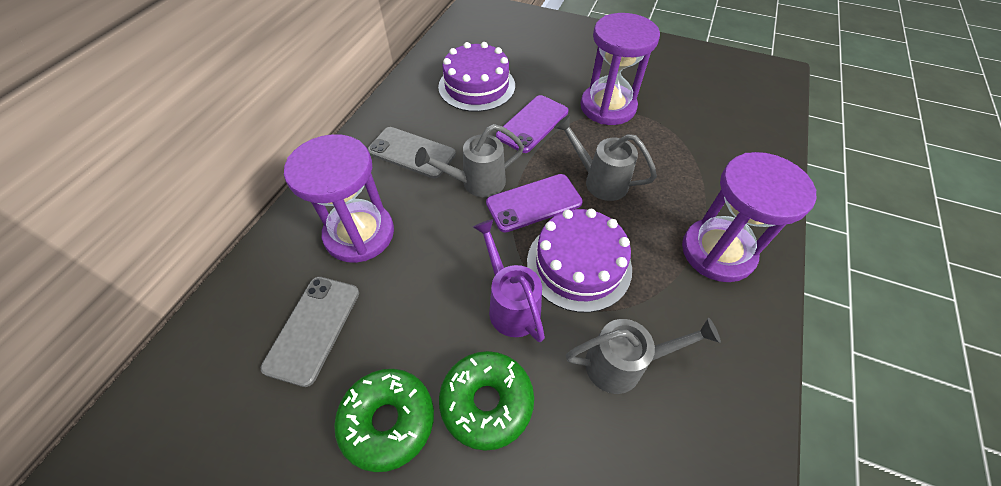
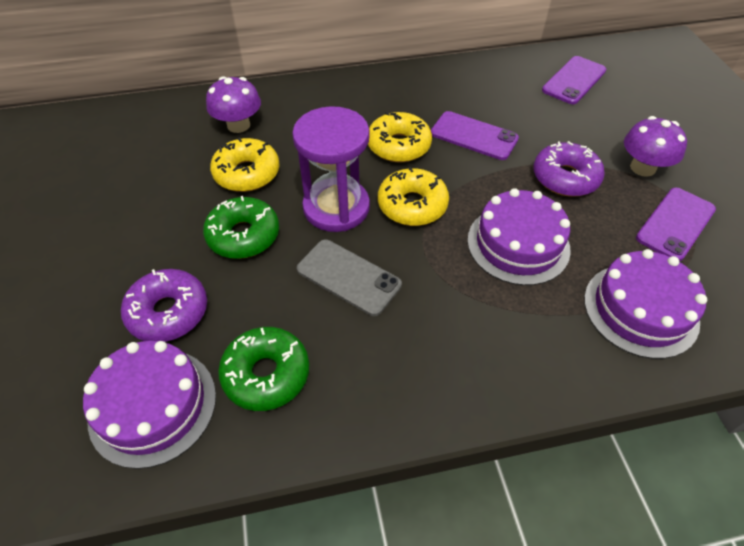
grey phone: [261,277,359,387] [368,127,456,178] = 2 -> [297,240,402,316] = 1
grey watering can: [415,124,524,197] [554,115,657,201] [566,318,721,394] = 3 -> none = 0
purple cake: [438,42,515,112] [527,209,632,313] = 2 -> [83,341,216,469] [467,188,571,286] [584,249,707,359] = 3
purple donut: none = 0 -> [121,269,207,342] [534,141,605,197] = 2
purple hourglass: [284,134,394,263] [581,13,660,125] [682,152,816,282] = 3 -> [292,106,370,232] = 1
purple mushroom: none = 0 -> [206,76,261,133] [624,116,687,177] = 2
purple phone: [486,174,583,233] [496,95,568,153] = 2 -> [431,111,519,160] [542,56,606,104] [636,188,716,261] = 3
purple watering can: [473,219,545,342] = 1 -> none = 0
yellow donut: none = 0 -> [210,137,280,192] [368,112,432,162] [378,167,449,226] = 3

